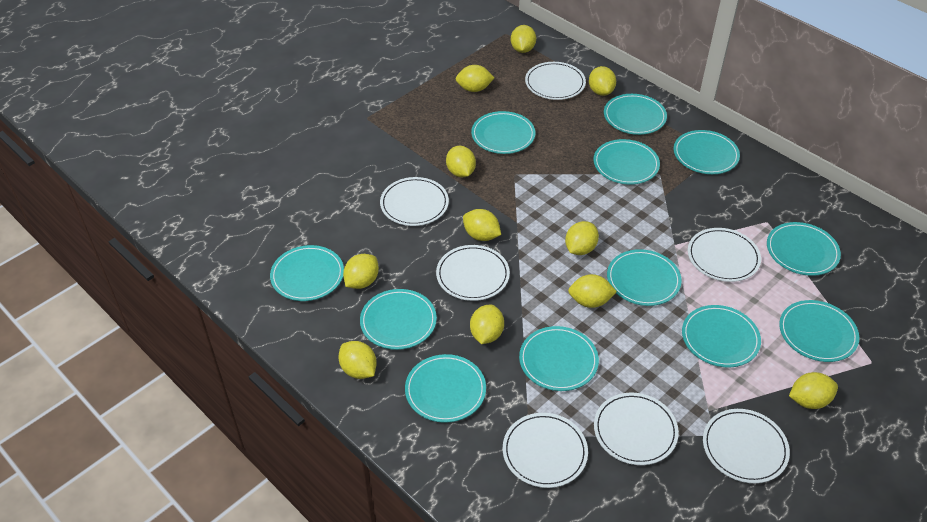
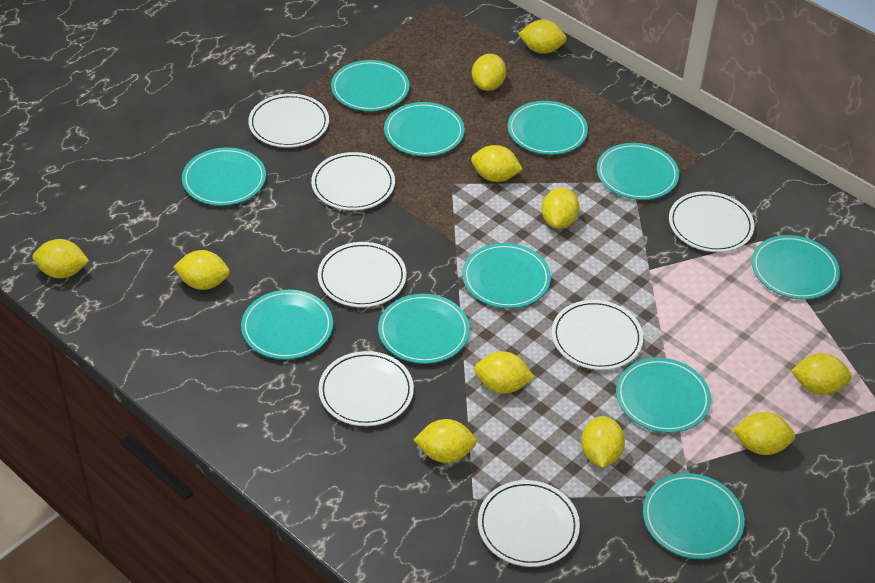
turquoise plate: [270,245,344,301] [360,289,437,350] [405,354,486,423] [471,111,536,154] [519,326,599,391] [593,139,660,184] [604,94,667,135] [607,249,682,306] [674,130,740,174] [682,305,761,367] [767,222,841,276] [779,300,859,362] = 12 -> [182,148,266,206] [241,290,333,359] [331,60,409,111] [378,294,470,364] [384,102,465,156] [462,243,551,308] [508,101,588,155] [597,143,679,200] [616,358,711,433] [643,473,745,559] [752,235,840,300] = 11

